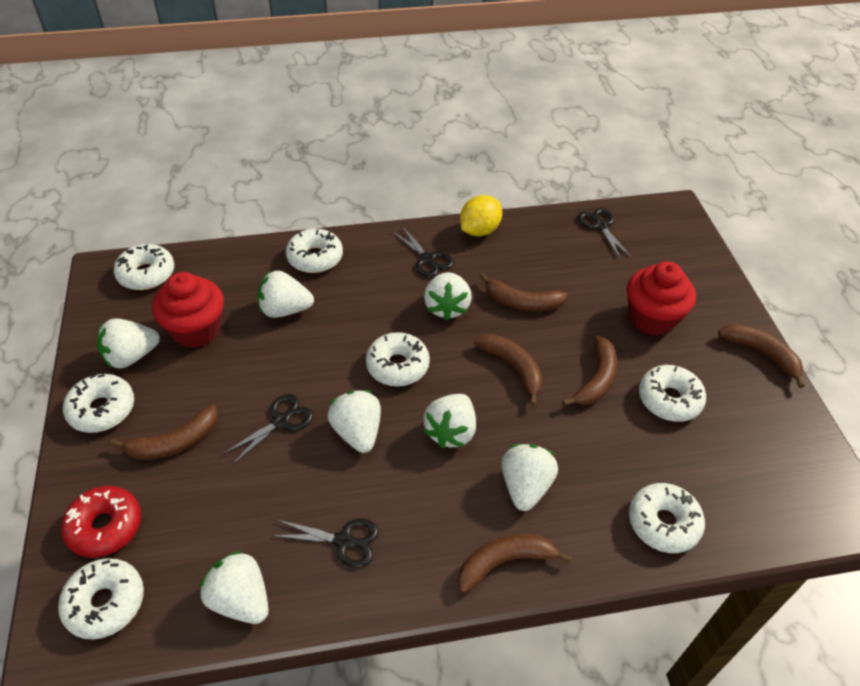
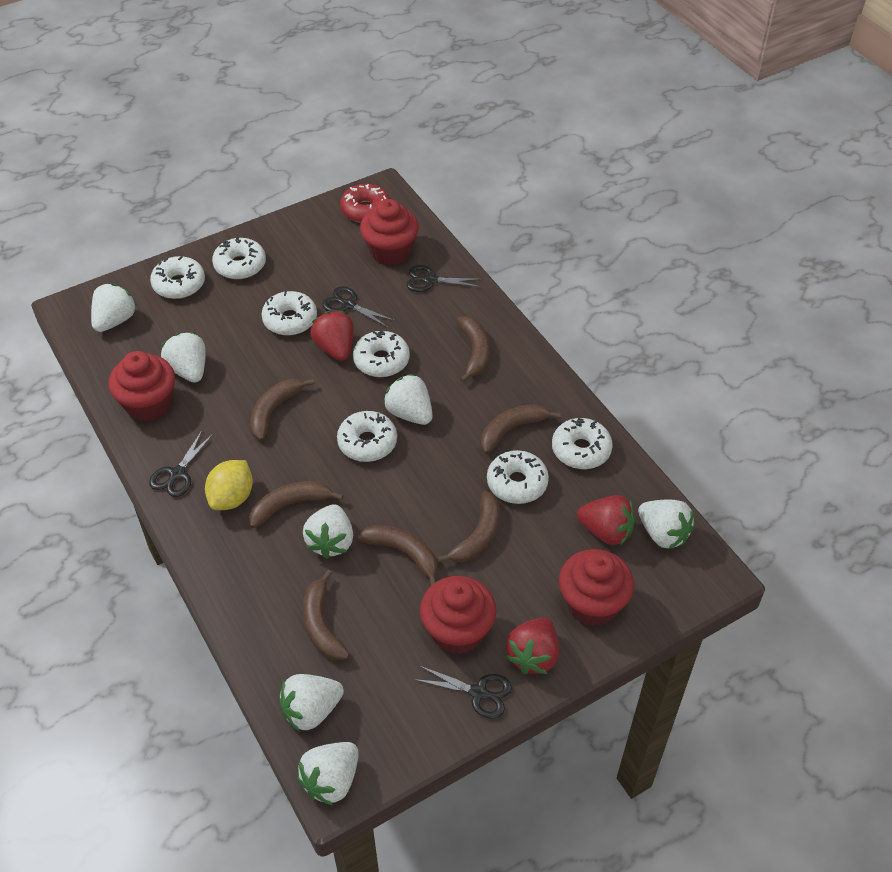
brown banana: [110,404,218,460] [457,534,571,594] [474,334,543,406] [480,273,568,311] [562,336,617,406] [718,324,805,388] = 6 -> [249,481,344,528] [250,379,314,440] [303,569,350,661] [357,525,437,586] [437,491,500,563] [457,316,490,383] [481,404,561,454] = 7
red cupcake: [152,272,224,348] [627,261,696,335] = 2 -> [109,351,175,421] [360,199,419,266] [420,576,496,654] [559,549,634,626] = 4
red strawberry: none = 0 -> [310,311,354,361] [506,617,559,674] [577,495,635,545] = 3

